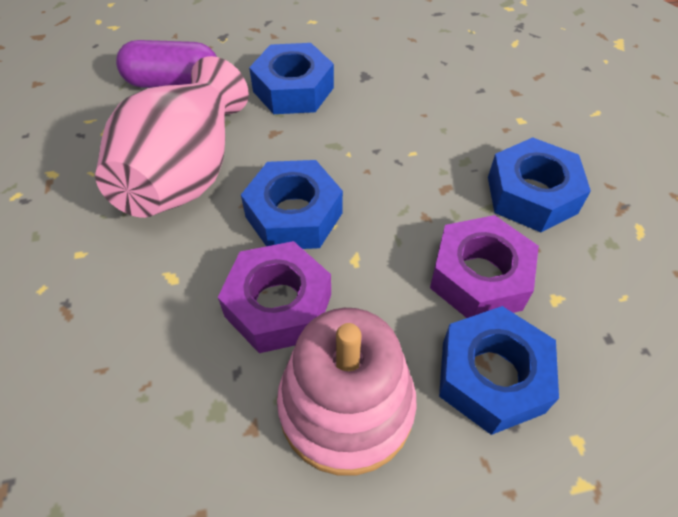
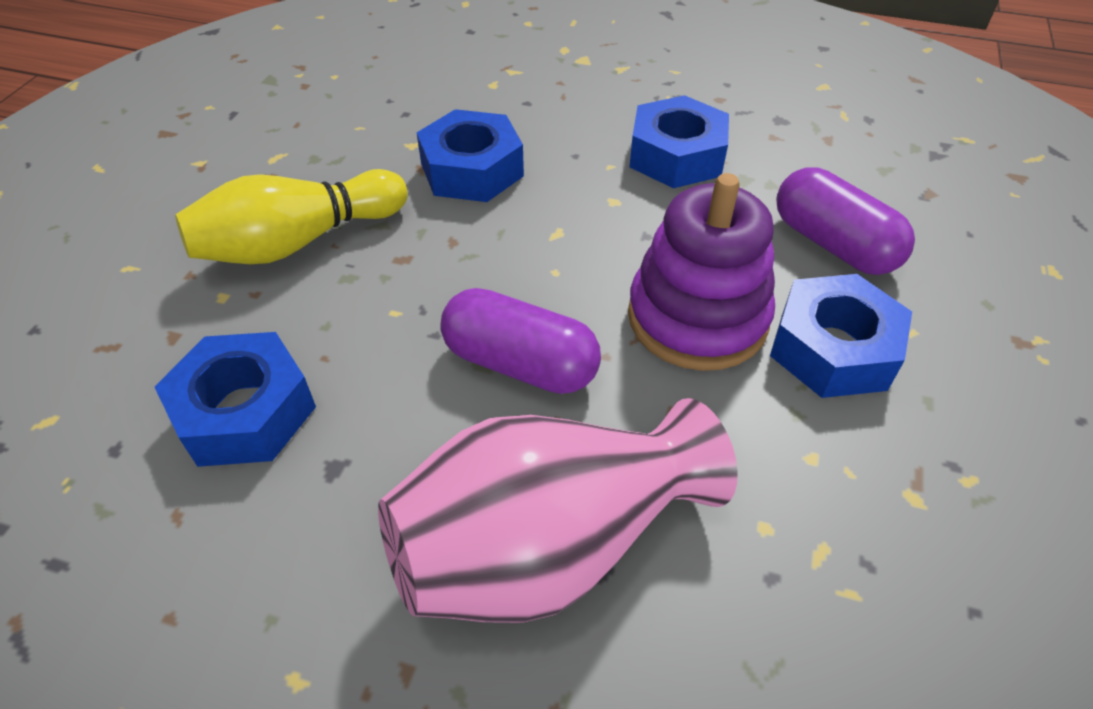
pink stacking toy: [277,308,417,476] = 1 -> none = 0
purple capsule: [116,40,217,88] = 1 -> [440,288,601,394] [776,167,915,275] = 2
purple nut: [218,241,331,353] [430,215,539,318] = 2 -> none = 0
purple stacking toy: none = 0 -> [628,173,775,371] = 1
yellow bowling pin: none = 0 -> [175,169,408,264] = 1

